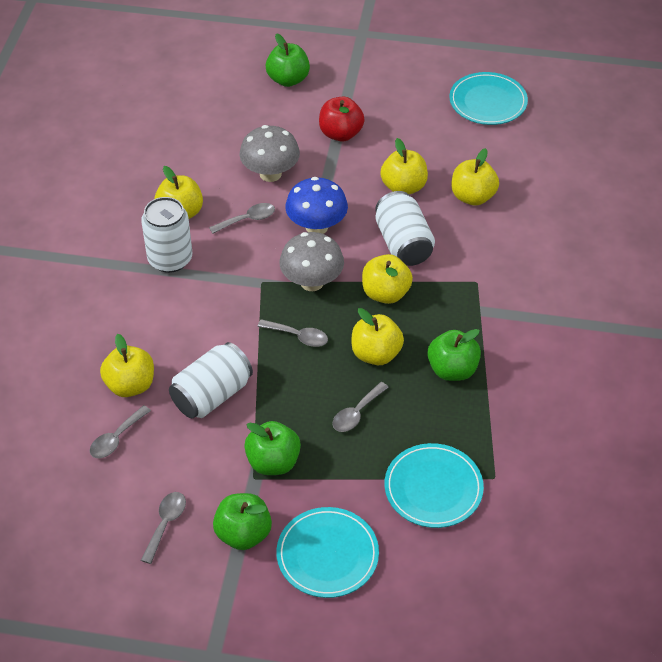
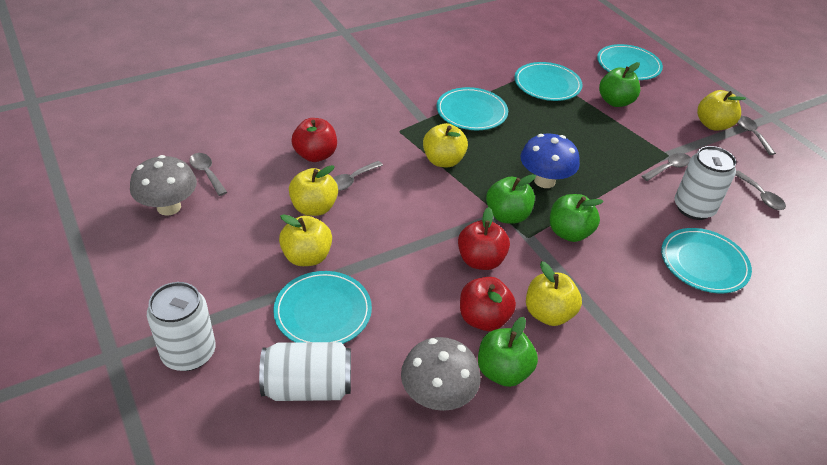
red apple: [319,97,365,141] = 1 -> [291,118,337,162] [458,207,510,270] [460,277,516,331] = 3
turquoise plate: [276,507,379,598] [385,443,484,528] [449,72,528,125] = 3 -> [273,271,372,344] [437,87,508,130] [514,62,583,101] [597,44,663,80] [661,228,752,293] = 5
yellow apple: [100,334,154,397] [154,166,203,219] [352,308,404,365] [362,254,413,304] [380,138,428,194] [451,148,499,206] = 6 -> [279,214,332,266] [289,165,338,216] [423,123,468,167] [526,261,582,326] [697,90,746,131] = 5

